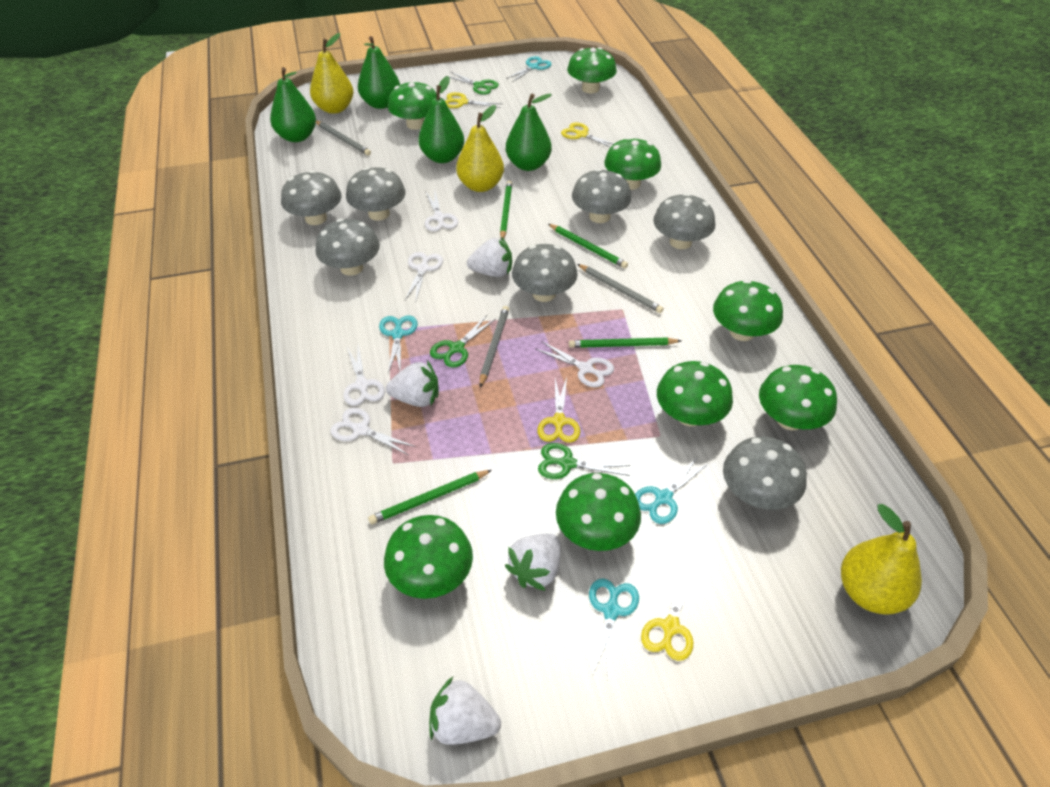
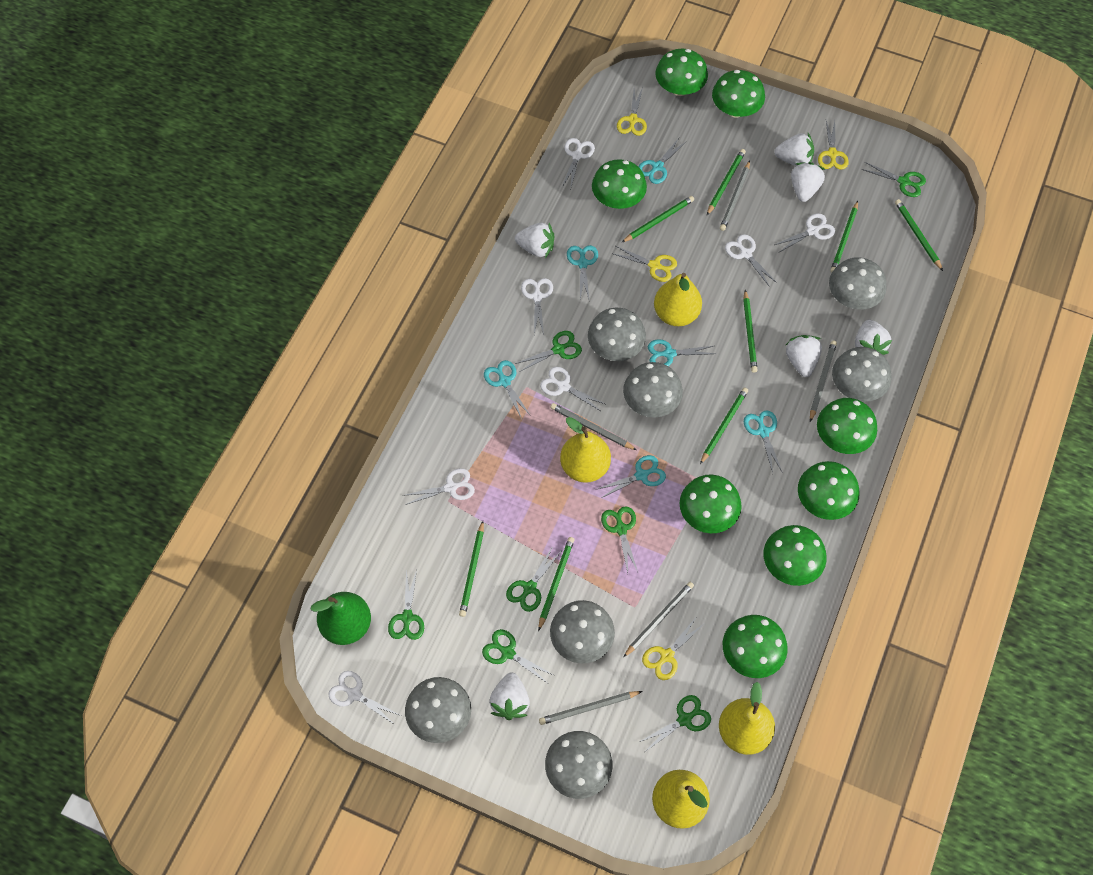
green pear: [270,67,316,142] [358,36,400,109] [418,76,464,163] [506,93,552,171] = 4 -> [310,592,371,645] = 1
green pencil: [368,470,492,524] [500,181,512,240] [548,224,628,268] [569,338,681,348] = 4 -> [459,521,484,617] [538,537,575,631] [621,196,694,243] [700,388,748,464] [707,149,746,215] [743,290,758,373] [830,201,858,273] [895,199,943,271] = 8
green scissors: [430,315,496,368] [448,72,499,95] [538,443,631,479] = 3 -> [388,569,424,640] [482,629,553,683] [506,546,561,612] [515,331,582,372] [601,506,638,573] [640,695,711,751] [861,162,926,197] = 7
grey pencil: [316,121,371,156] [480,306,509,387] [577,264,664,313] = 3 -> [539,691,643,725] [551,403,637,450] [624,582,694,657] [720,161,750,231] [810,341,837,422] = 5
turquoise scissors: [379,315,418,373] [506,56,552,82] [589,579,639,676] [635,458,709,524] = 4 -> [484,360,531,419] [567,245,598,302] [598,455,666,498] [638,138,687,184] [648,339,715,366] [744,410,783,473] = 6
white scissors: [330,408,416,455] [344,345,385,406] [405,252,443,300] [425,191,458,232] [536,341,614,388] = 5 -> [328,671,401,725] [402,468,475,505] [521,278,553,335] [540,367,607,412] [562,138,595,191] [725,234,777,287] [775,213,835,252] = 7
white strawberry: [386,360,439,407] [429,677,501,745] [467,237,512,277] [505,533,560,591] = 4 -> [489,672,530,720] [515,223,554,258] [774,133,814,166] [786,335,822,377] [791,162,826,202] [855,320,892,355] = 6
yellow pear: [310,33,353,114] [456,105,504,192] [841,504,922,615] = 3 -> [560,417,611,483] [652,770,710,829] [654,273,702,326] [719,682,775,755] = 4

